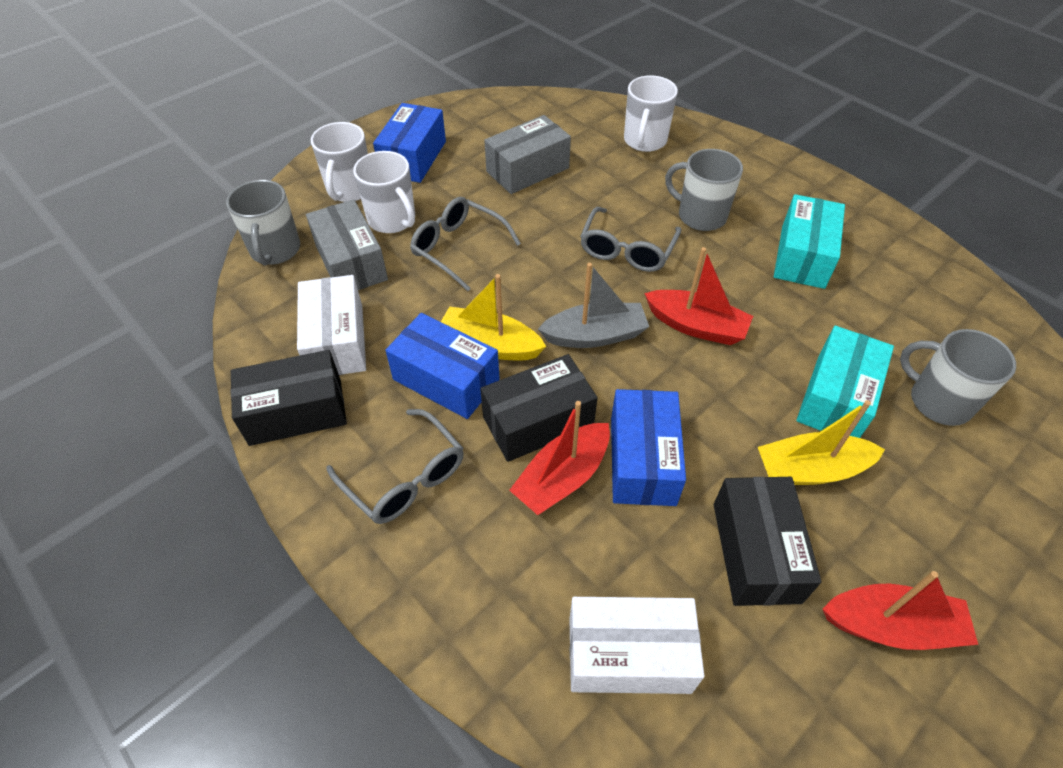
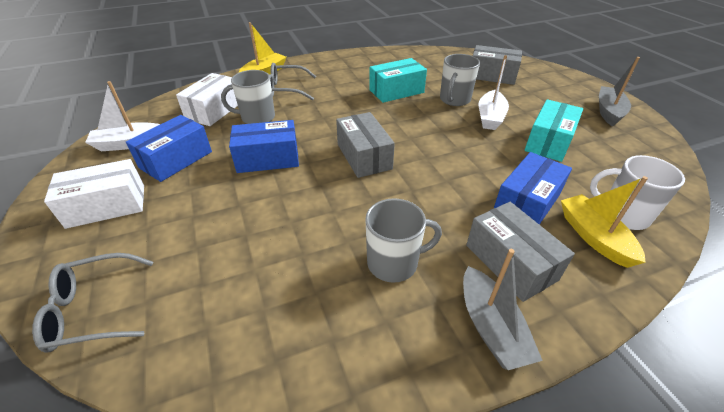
black box: [231,350,347,446] [480,354,598,462] [714,477,821,606] = 3 -> none = 0
grey boat: [538,263,649,348] = 1 -> [463,249,543,370] [599,57,640,126] = 2
grey box: [306,199,388,290] [484,115,571,194] = 2 -> [336,112,395,178] [466,202,575,302] [473,45,522,85] = 3
grey glasses: [326,409,464,524] [410,197,521,291] [580,207,681,272] = 3 -> [32,253,153,353] [269,63,316,100] = 2
red boat: [509,401,610,515] [644,247,753,345] [823,571,978,650] = 3 -> none = 0
white boat: none = 0 -> [85,81,160,151] [479,55,509,130] = 2
white mug: [311,122,368,202] [353,151,415,233] [624,76,678,152] = 3 -> [590,155,685,230] = 1

